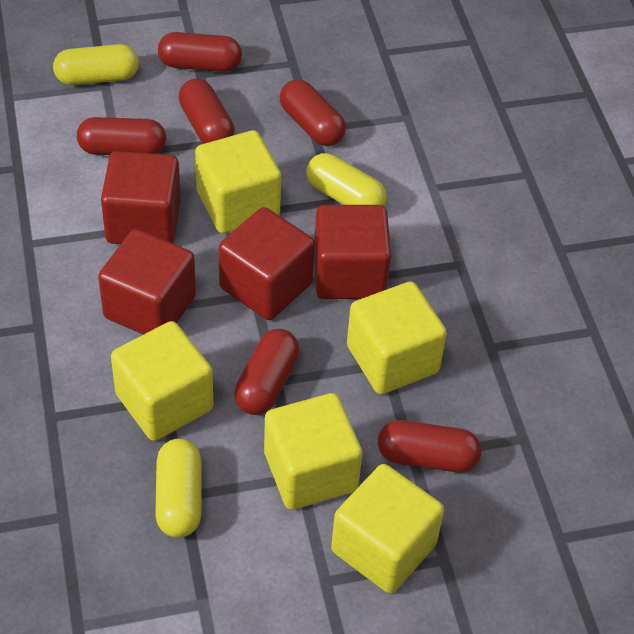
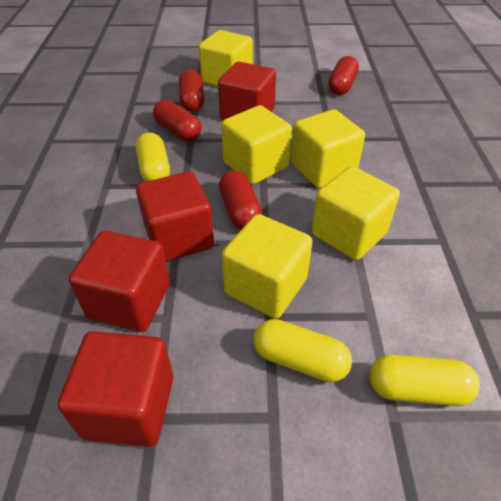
red capsule: [77,117,166,155] [158,32,242,72] [178,79,235,144] [234,329,299,415] [280,79,346,146] [378,420,481,472] = 6 -> [153,100,201,141] [179,69,204,112] [219,170,263,230] [328,56,359,95] = 4

